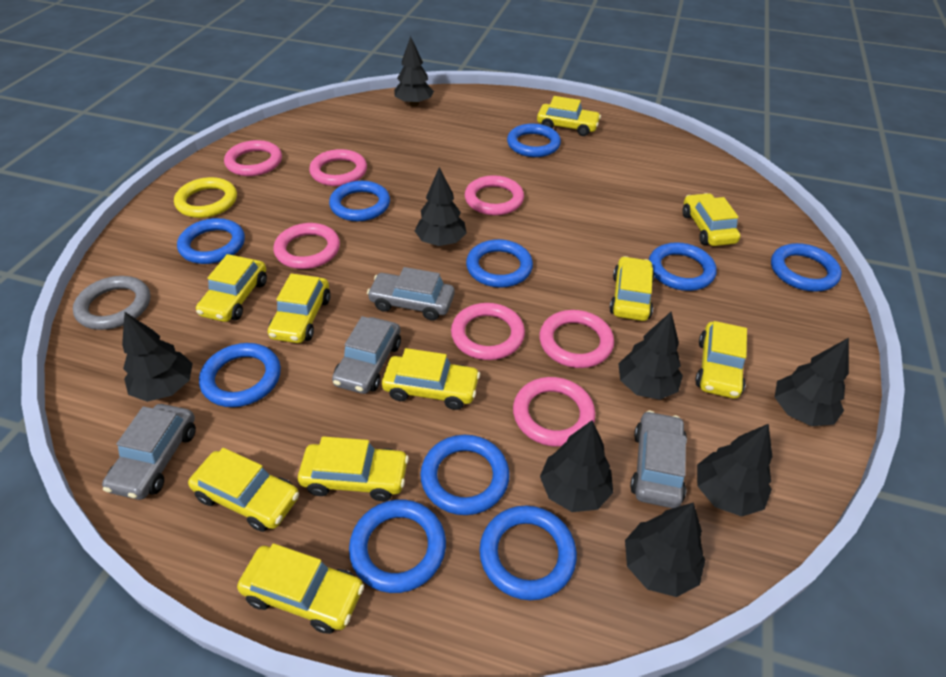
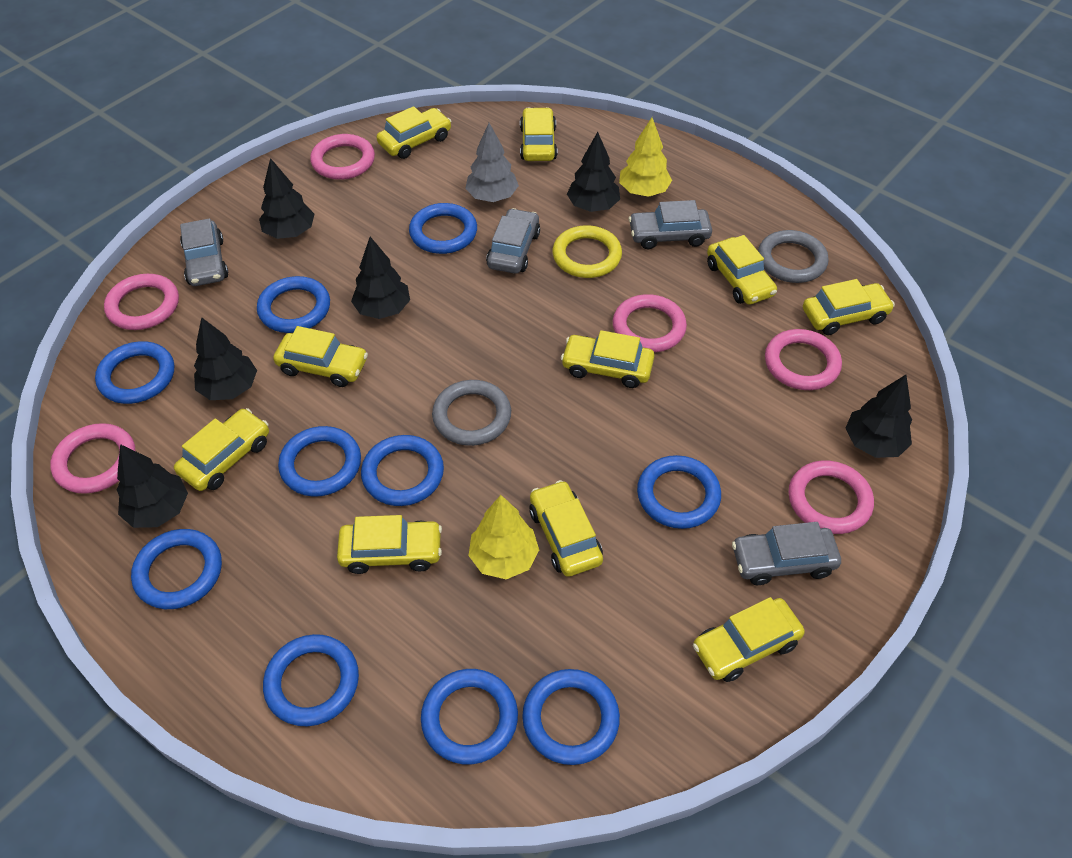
black tree: [122,312,193,402] [394,36,434,106] [415,167,467,246] [540,420,613,512] [618,312,683,400] [625,502,705,597] [697,424,773,517] [775,338,849,426] = 8 -> [117,444,188,528] [194,317,257,400] [259,158,315,239] [351,237,410,319] [567,132,620,212] [846,375,912,458] = 6
grey ring: [73,276,150,330] = 1 -> [432,380,511,446] [758,230,829,283] = 2
grey tree: none = 0 -> [465,123,519,202] = 1
pink ring: [224,140,282,176] [274,223,340,269] [309,149,367,186] [451,303,525,360] [465,175,524,215] [513,377,595,447] [539,310,614,368] = 7 -> [50,423,135,494] [104,274,179,330] [310,134,375,180] [613,294,687,352] [765,329,842,390] [789,460,874,534] = 6
yellow tree: none = 0 -> [468,495,539,579] [619,117,672,197] = 2

